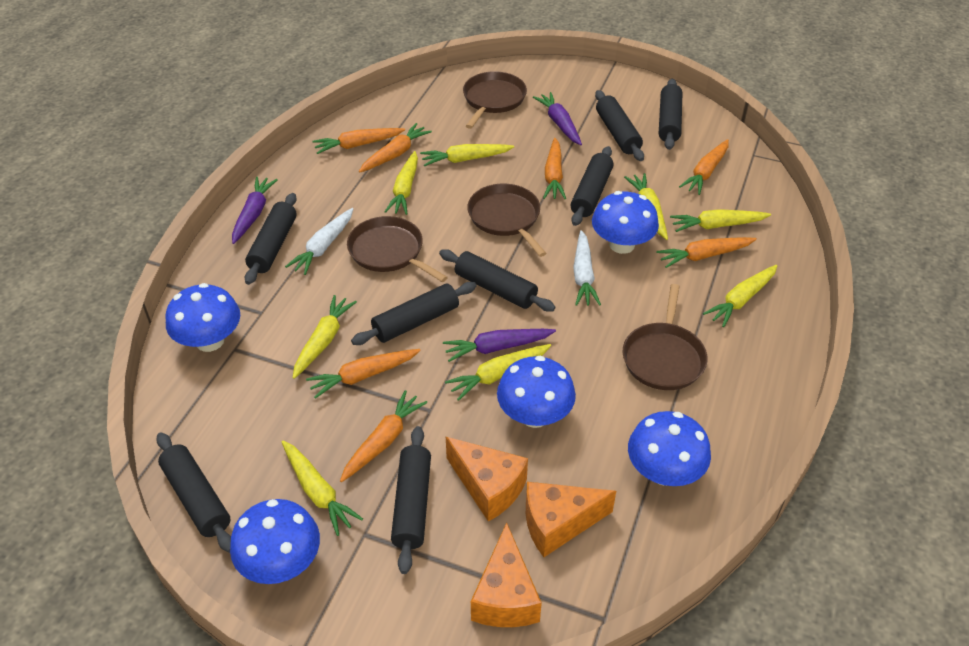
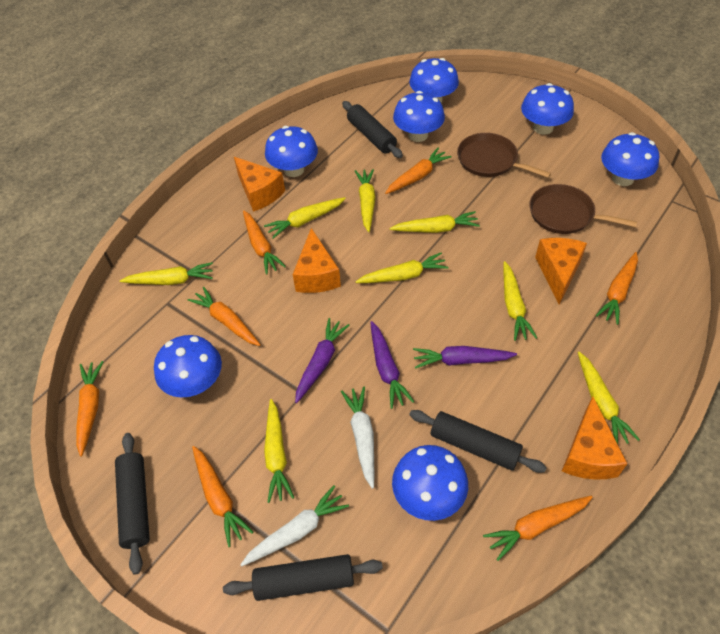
black rolling pin: [156,432,231,553] [245,193,297,285] [351,282,477,345] [391,426,431,574] [439,249,555,312] [570,146,613,226] [595,90,644,161] [659,79,682,150] = 8 -> [115,433,150,575] [223,554,383,601] [342,101,403,158] [409,410,547,473] = 4
blue mushroom: [165,283,240,352] [230,499,320,584] [497,356,576,428] [592,191,659,254] [628,411,711,486] = 5 -> [154,335,222,397] [265,126,318,177] [392,445,468,521] [393,91,445,142] [409,58,459,103] [521,83,574,135] [601,132,659,186] = 7
brown pan: [347,216,448,282] [463,71,527,129] [467,184,547,257] [623,284,707,390] = 4 -> [457,133,551,178] [529,184,637,234] = 2
orange cheese: [446,437,528,522] [471,522,542,627] [526,482,616,557] = 3 -> [234,157,285,212] [293,228,341,293] [535,238,587,304] [562,396,628,480] = 4

